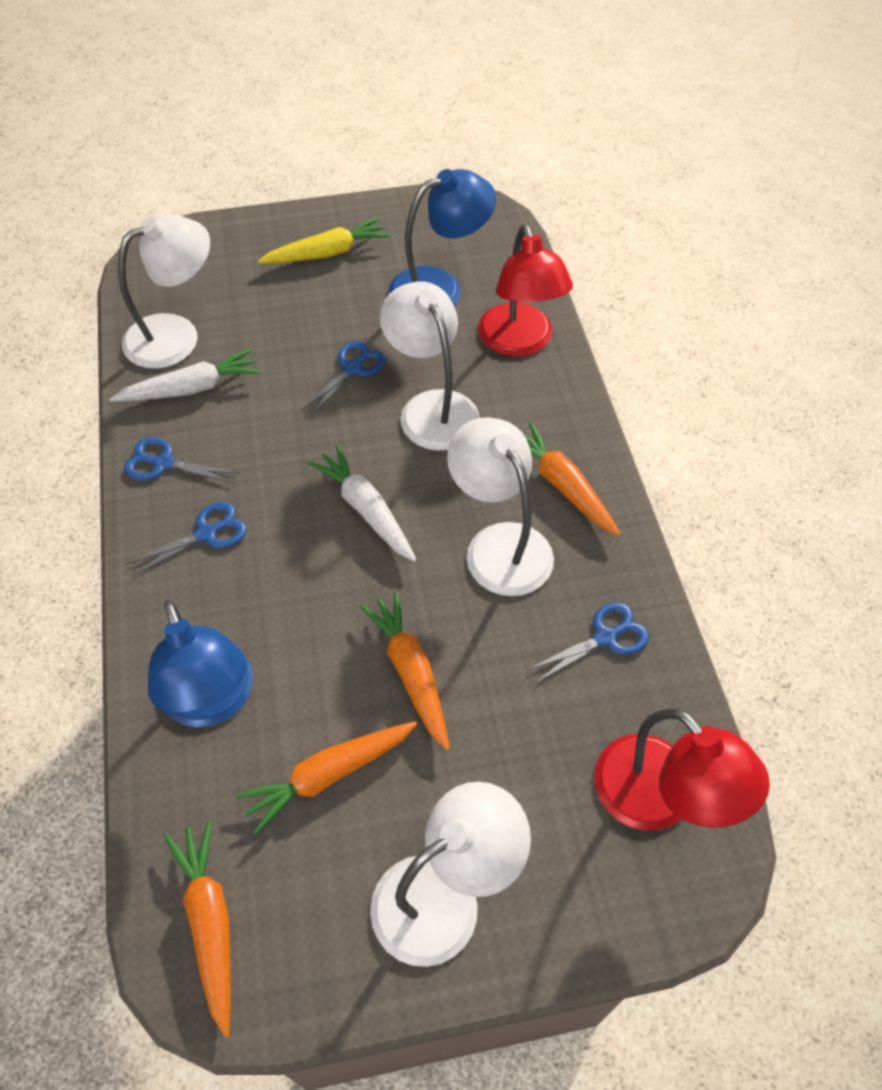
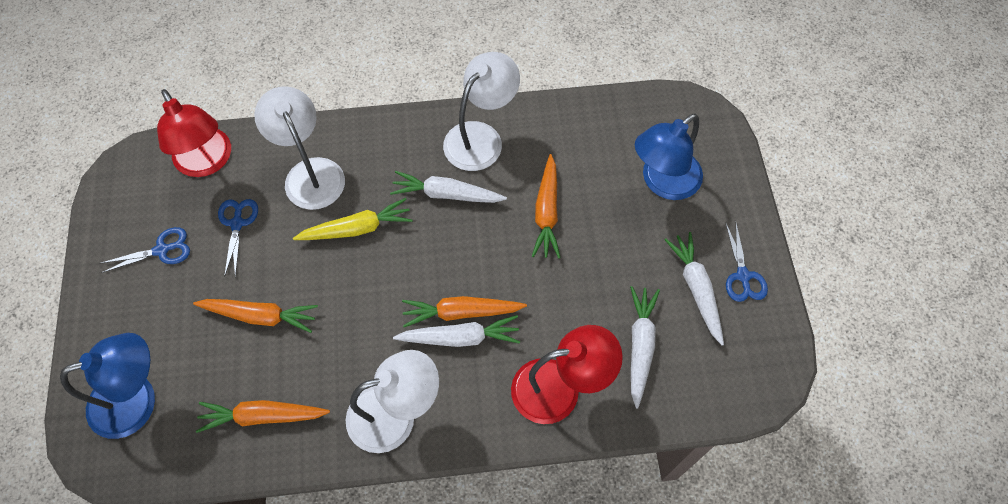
blue scissors: [124,437,239,483] [126,502,247,576] [301,341,386,417] [527,602,649,682] = 4 -> [101,227,190,273] [218,199,258,277] [725,222,768,302] = 3
white carrot: [109,348,261,402] [307,445,417,562] = 2 -> [390,171,507,203] [393,315,520,347] [630,286,660,408] [665,232,724,346] = 4
white lamp: [118,214,210,369] [370,782,531,967] [380,281,480,451] [447,417,554,596] = 4 -> [254,86,345,210] [346,350,439,453] [443,52,520,171] = 3

